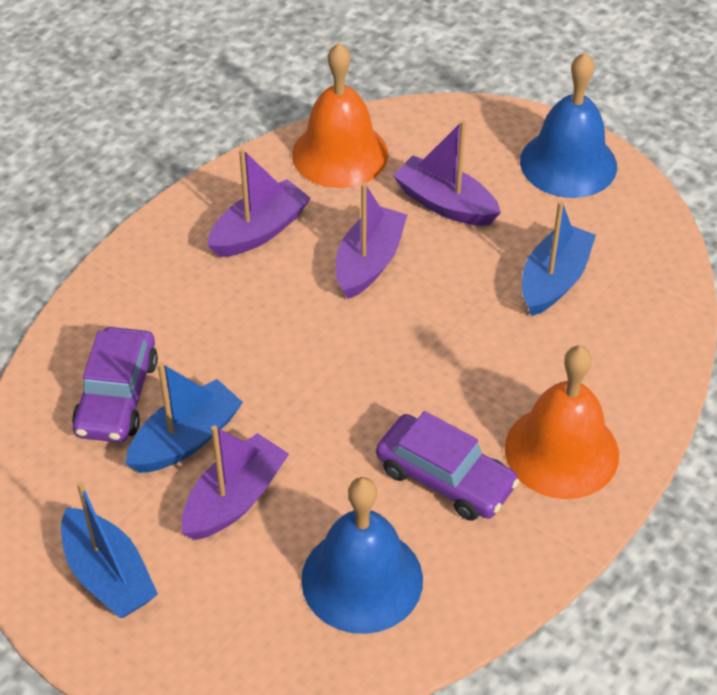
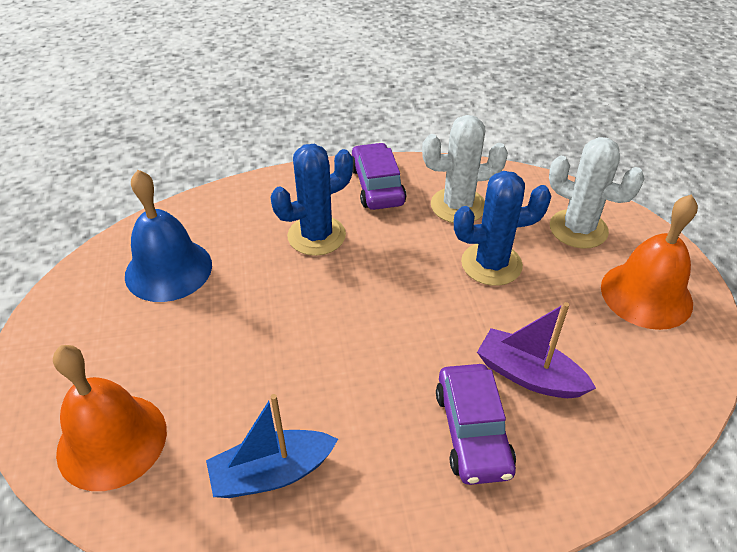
blue bell: [301,477,423,634] [520,53,617,198] = 2 -> [125,170,212,302] = 1
blue boat: [61,481,158,618] [126,362,243,473] [522,201,596,316] = 3 -> [206,394,338,498] = 1
blue cactus: none = 0 -> [271,144,353,256] [454,171,551,286] = 2
purple boat: [182,425,289,540] [207,148,311,257] [336,183,407,299] [393,120,501,226] = 4 -> [477,302,596,398] = 1
white cactus: none = 0 -> [422,115,508,223] [549,137,645,248] = 2

